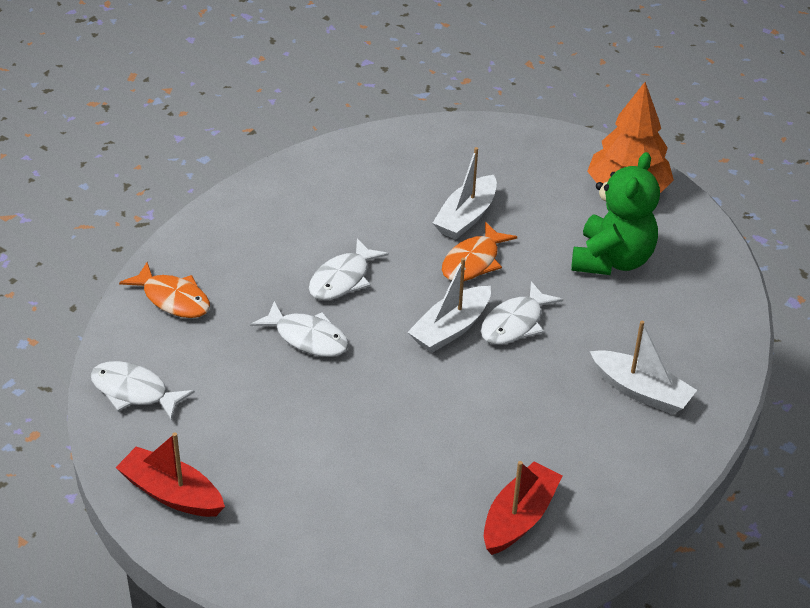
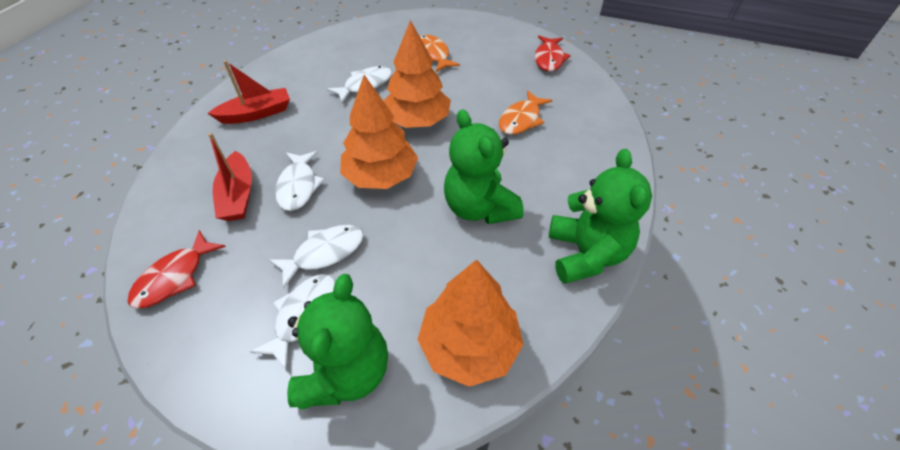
green teddy bear: [571,152,660,275] = 1 -> [287,274,388,410] [444,109,524,224] [549,149,652,284] = 3
orange tree: [587,82,674,193] = 1 -> [340,75,418,189] [384,20,451,128] [417,259,524,387] = 3
red fish: none = 0 -> [128,230,226,309] [535,36,571,72] = 2
white boat: [408,258,491,353] [433,147,497,240] [590,321,697,414] = 3 -> none = 0

